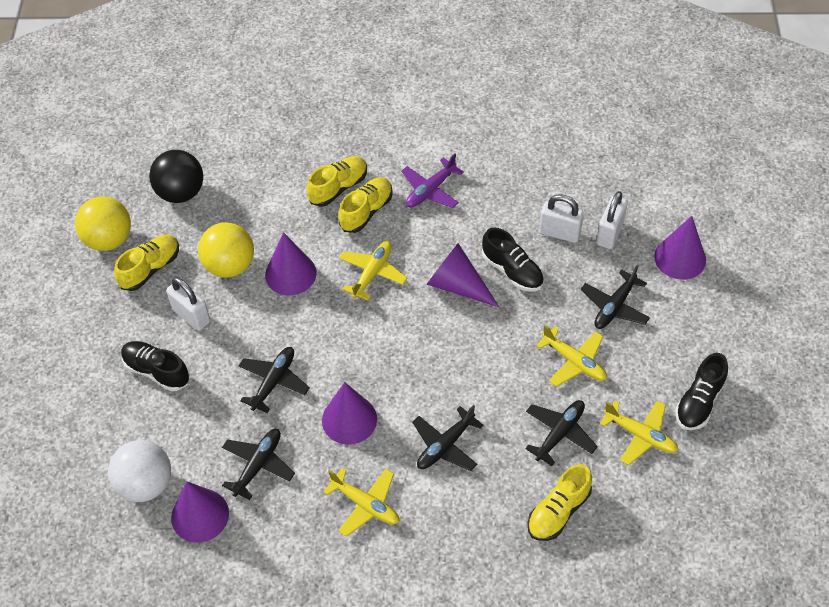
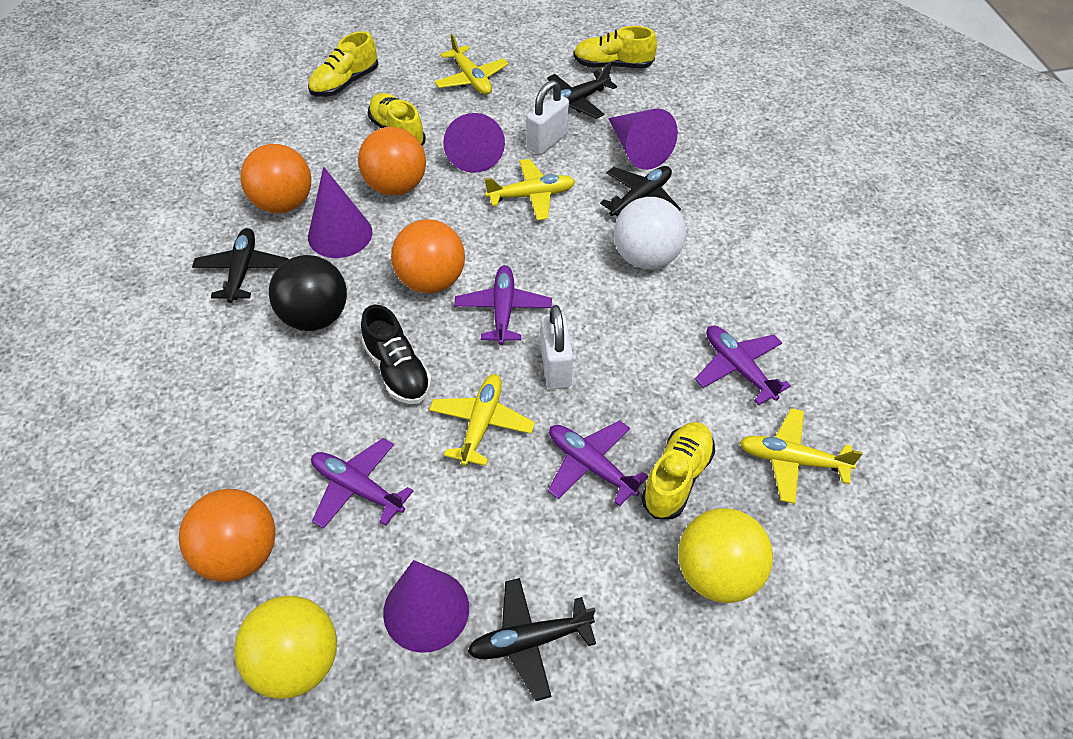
black plane: [222,429,295,500] [239,347,310,413] [412,405,484,471] [525,400,598,466] [581,265,650,329] = 5 -> [192,228,289,303] [468,578,596,701] [547,63,617,119] [600,166,681,217] = 4
black shoe: [121,341,190,391] [482,227,544,292] [675,353,728,430] = 3 -> [361,305,432,404] = 1
orange ball: none = 0 -> [179,489,275,582] [240,144,311,213] [358,127,426,196] [391,219,465,293] = 4
purple cone: [171,481,229,543] [265,232,317,296] [322,382,377,445] [426,243,499,307] [654,216,706,280] = 5 -> [308,167,372,258] [383,560,469,653] [443,113,505,173] [608,109,678,170] = 4
purple plane: [401,154,464,208] = 1 -> [311,438,414,529] [454,265,552,345] [548,420,648,506] [695,326,791,405] = 4
white padlock: [166,277,210,331] [539,194,584,243] [596,191,628,249] = 3 -> [526,80,569,155] [540,305,573,389] = 2

